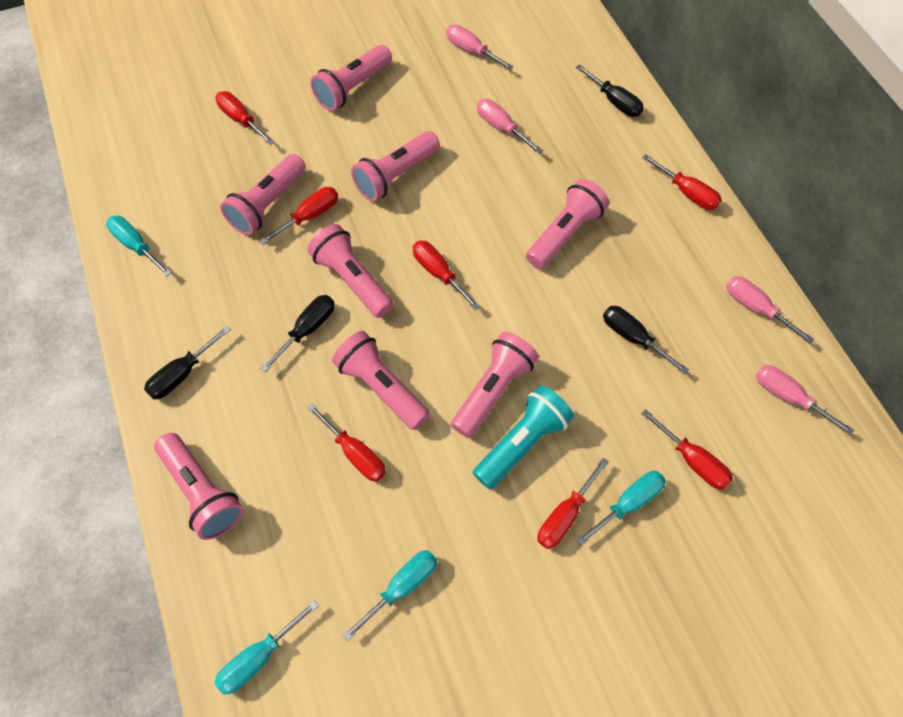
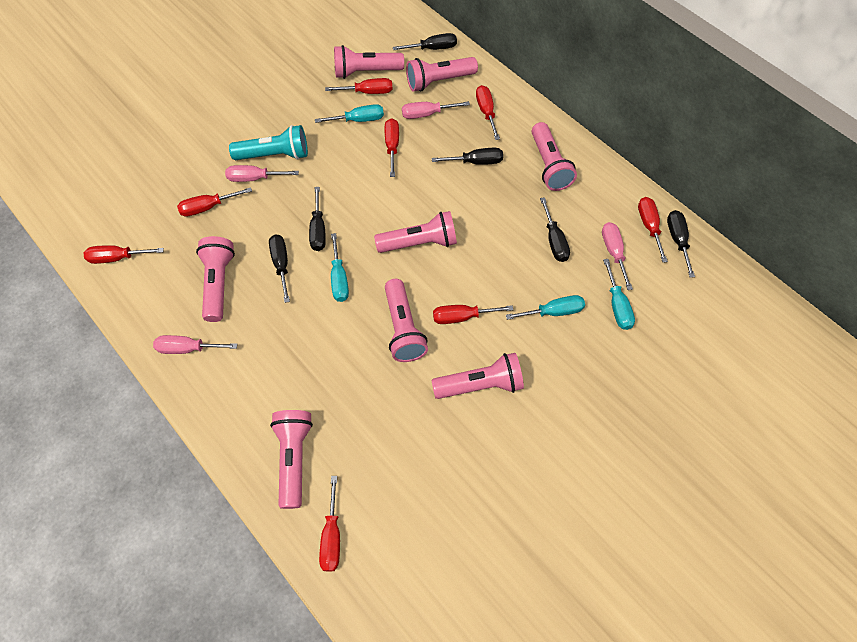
black screwdriver: [144,325,231,400] [261,295,335,372] [576,64,644,117] [603,306,689,374] = 4 -> [269,234,290,303] [309,187,326,251] [393,33,457,50] [432,148,503,165] [540,197,570,262] [667,210,695,278] = 6
red screwdriver: [215,91,274,145] [260,187,338,245] [307,404,386,482] [413,241,480,310] [537,458,609,549] [641,409,733,490] [642,154,722,210] = 7 -> [84,245,164,264] [177,187,252,217] [319,476,340,572] [325,78,393,94] [385,118,399,177] [433,305,513,324] [476,85,500,140] [638,197,668,263] = 8

